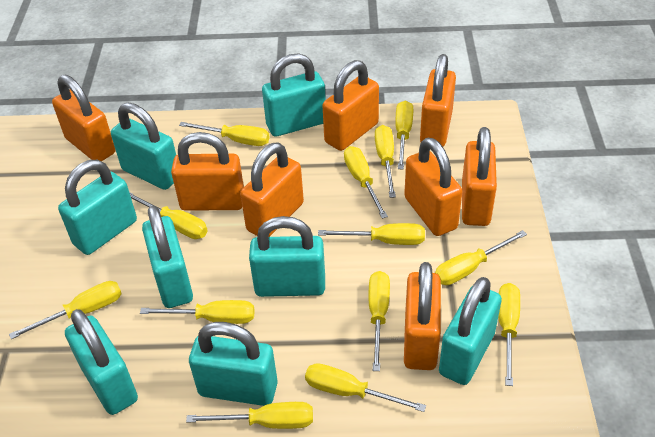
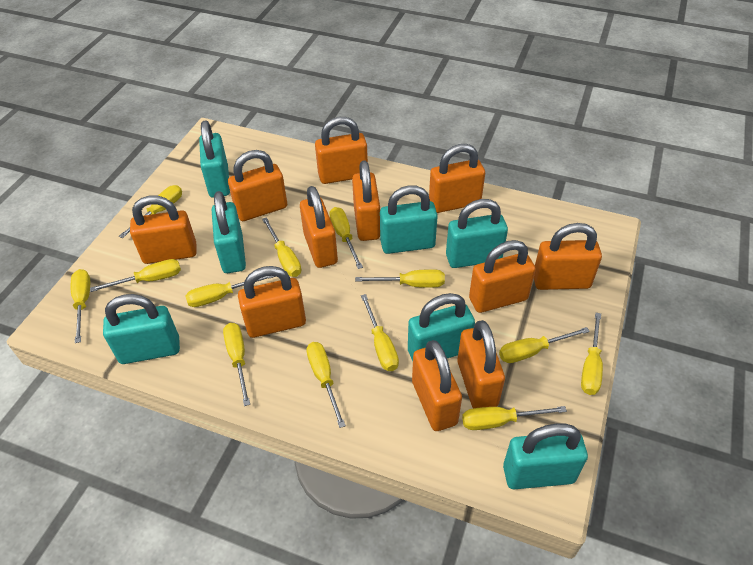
orange padlock: [52,75,115,161] [171,132,244,211] [240,142,304,237] [323,60,379,151] [404,138,463,236] [404,262,441,370] [420,54,456,147] [462,127,497,226] = 8 -> [130,195,197,264] [228,150,287,221] [238,266,306,338] [300,186,338,268] [315,117,368,184] [352,160,380,241] [412,340,462,431] [429,144,485,213] [457,320,505,408] [469,240,536,313] [534,223,602,290] = 11
turquoise padlock: [58,160,137,255] [65,309,138,415] [111,103,176,190] [142,205,193,308] [189,322,278,406] [249,216,325,297] [262,53,326,137] [439,277,502,385] = 8 -> [103,294,180,364] [199,120,230,198] [212,191,246,273] [380,185,438,254] [408,293,475,361] [446,199,508,268] [503,423,588,489] = 7

